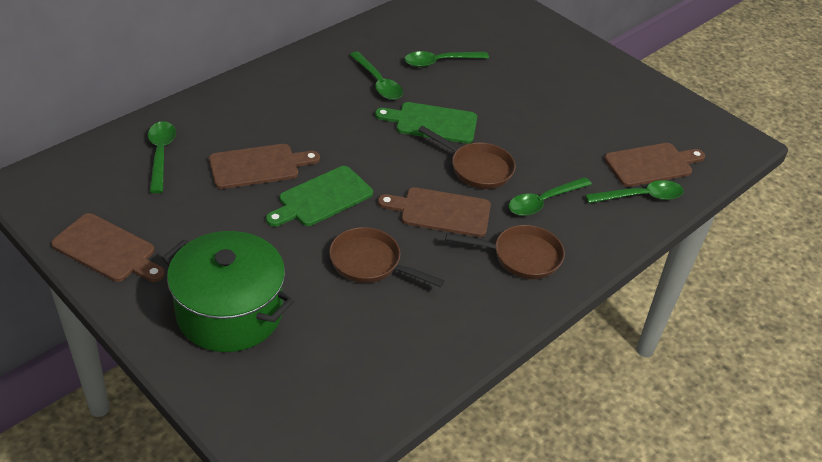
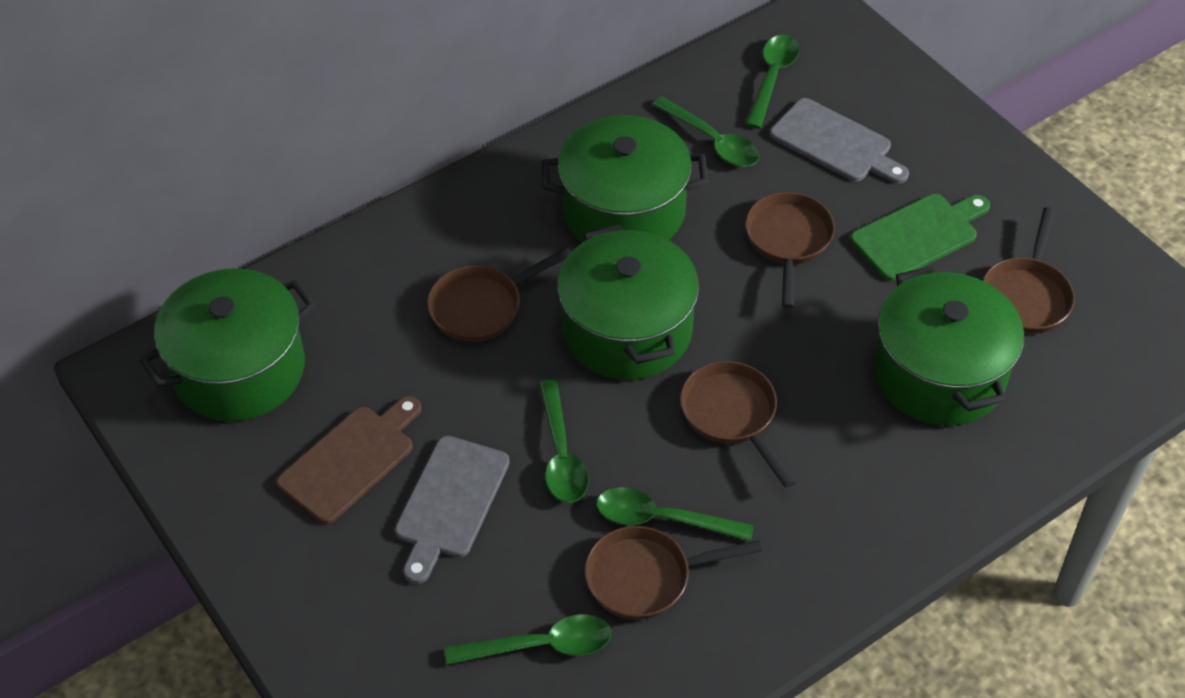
brown cutting board: [51,213,165,282] [209,144,320,189] [378,187,491,237] [604,143,705,187] = 4 -> [276,396,422,524] = 1
brown pan: [329,227,444,287] [418,126,516,189] [446,225,565,279] = 3 -> [427,247,571,342] [585,526,762,620] [680,361,796,488] [745,192,835,309] [982,207,1075,334] = 5
green cutting board: [266,166,373,227] [375,102,477,144] = 2 -> [850,194,990,281] = 1
green pot: [162,231,294,352] = 1 -> [140,268,316,421] [542,115,708,243] [557,224,699,380] [873,266,1024,426] = 4
grey cutting board: none = 0 -> [395,436,510,584] [770,98,909,184] = 2

